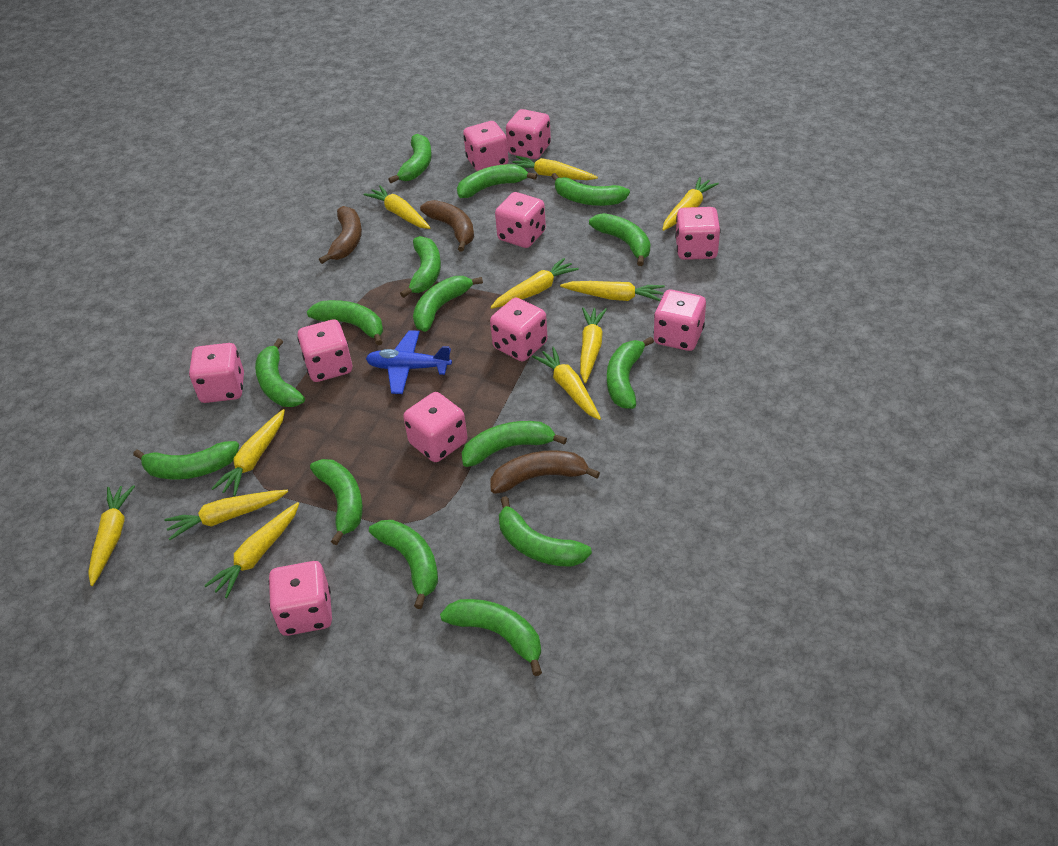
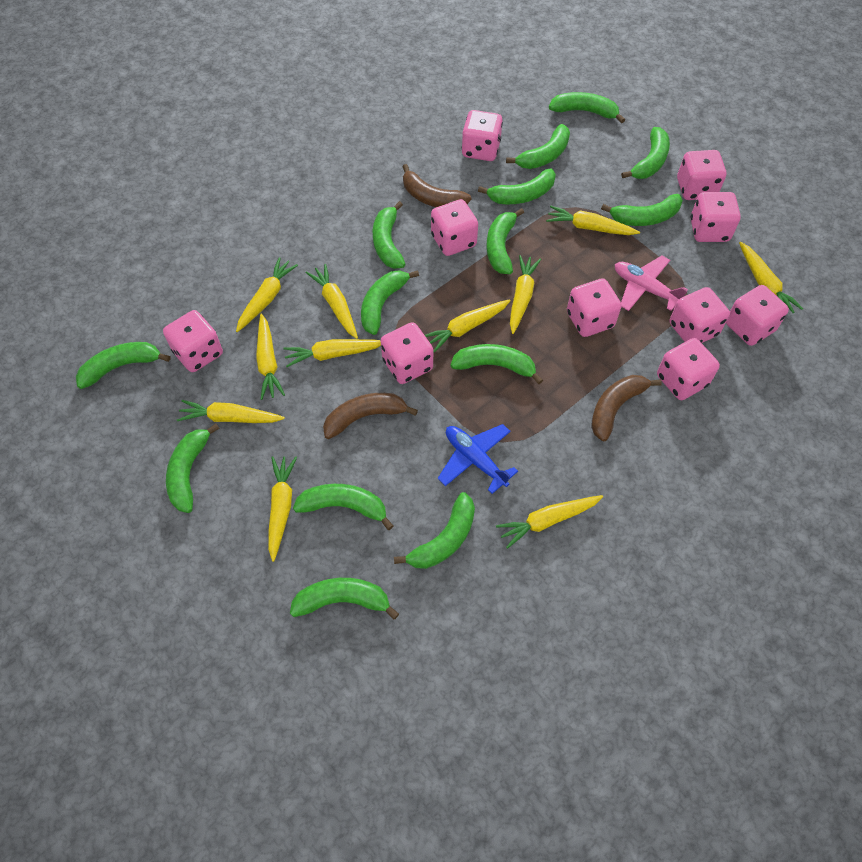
green banana: [133,441,239,479] [255,338,305,407] [307,300,383,345] [310,459,363,545] [369,520,438,609] [388,134,432,183] [400,236,441,298] [413,276,483,332] [440,599,542,676] [457,164,537,198] [462,421,567,467] [499,496,592,567] [551,173,630,206] [589,213,650,266] [607,337,654,409] = 15 -> [76,342,170,389] [166,424,219,513] [290,578,399,619] [293,484,393,530] [361,270,419,335] [373,201,405,269] [394,492,475,569] [450,344,543,384] [478,169,556,204] [487,208,524,274] [506,124,570,169] [549,92,625,123] [601,194,683,226] [621,127,670,179] = 14
pink plane: none = 0 -> [615,256,688,311] = 1

